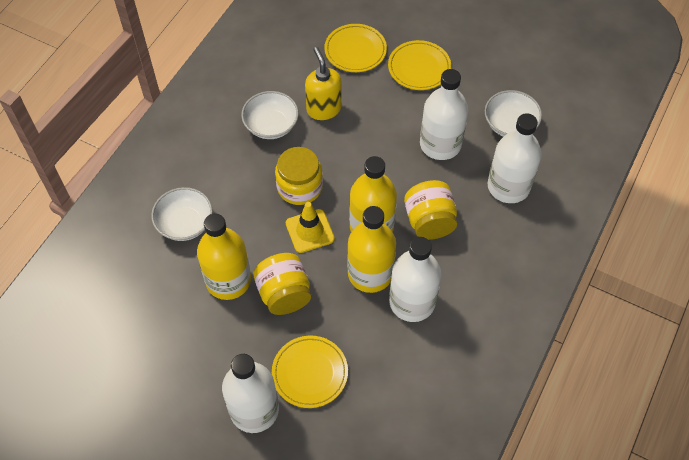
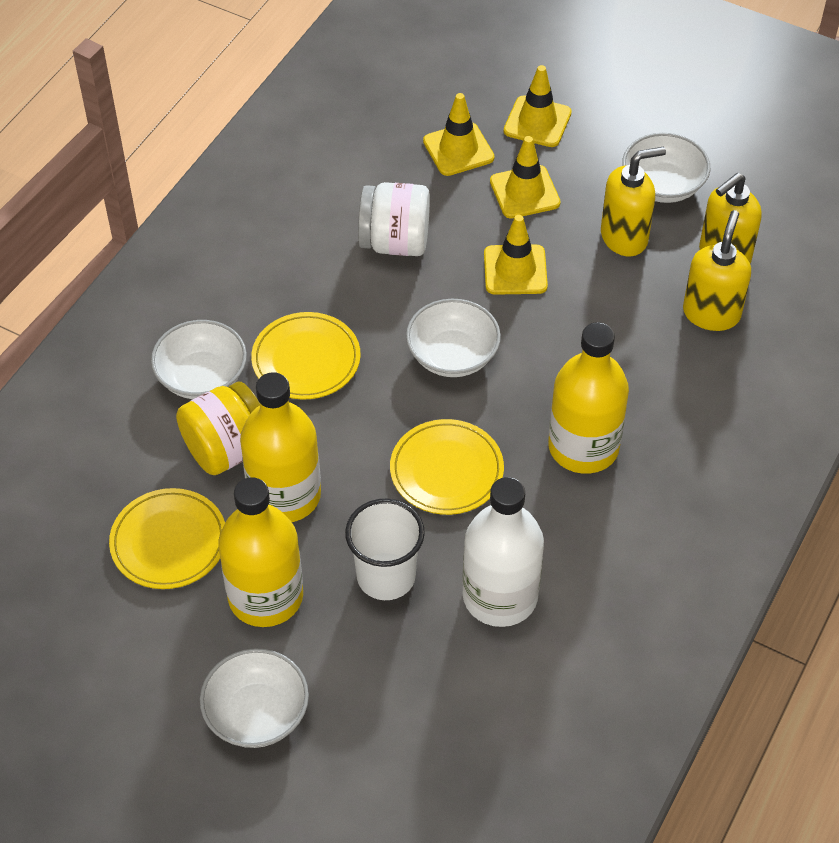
white bottle: [222,354,279,433] [389,237,441,322] [420,69,468,160] [488,113,542,203] = 4 -> [462,477,544,627] = 1
white bowl: [151,187,213,241] [241,91,299,139] [485,90,542,137] = 3 -> [151,320,247,399] [200,648,309,748] [406,299,501,377] [622,133,710,203] = 4
white cup: none = 0 -> [345,498,425,600] = 1
white jar: none = 0 -> [358,182,430,256] = 1
yellow jar: [253,253,311,315] [275,147,323,205] [404,180,457,240] = 3 -> [176,382,260,475] = 1
yellow soap dispenser: [305,47,342,120] = 1 -> [601,147,666,257] [683,210,751,331] [699,173,762,264] = 3
yellow traffic cone: [286,202,335,253] = 1 -> [423,93,495,176] [484,215,548,295] [490,136,561,219] [504,65,572,147] = 4

